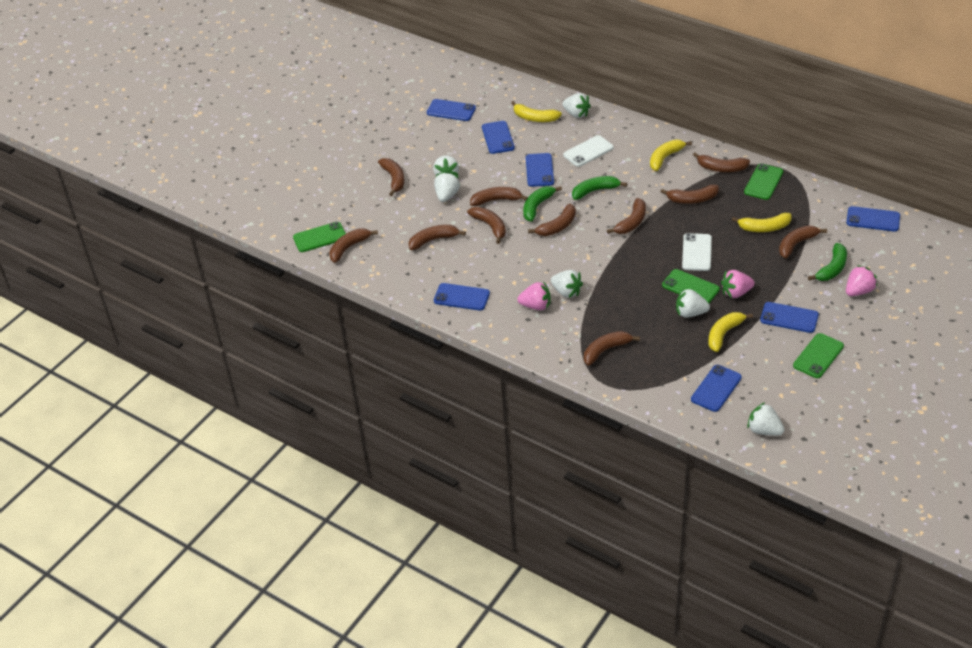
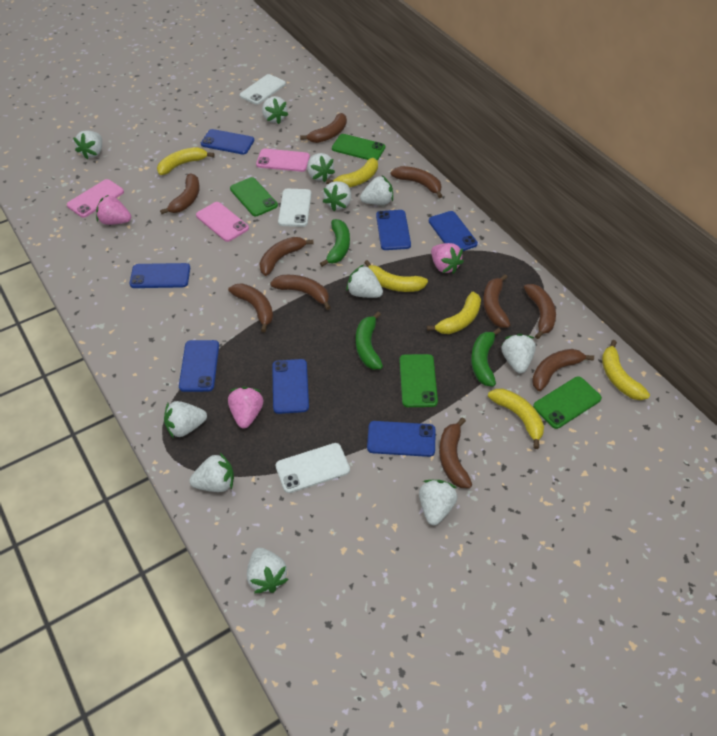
brown banana: [329,228,378,263] [378,158,404,196] [409,225,466,250] [467,207,506,244] [470,187,528,206] [528,204,576,236] [584,331,640,366] [607,198,646,234] [660,184,719,204] [693,152,750,172] [779,225,827,258] = 11 -> [160,174,200,214] [228,283,273,332] [259,237,314,276] [270,275,331,310] [300,113,347,143] [390,166,442,198] [439,417,472,488] [483,274,510,328] [524,284,556,339] [532,349,594,391] = 10
pink phone: none = 0 -> [67,179,124,218] [196,202,249,242] [256,149,310,172] = 3
white phone: [563,135,614,167] [682,233,712,271] = 2 -> [240,74,286,105] [276,443,350,493] [278,189,311,227] = 3
white strawberry: [433,155,459,177] [434,172,460,202] [551,270,583,298] [562,93,591,118] [676,288,710,318] [747,402,784,436] = 6 -> [73,131,102,159] [164,401,207,438] [189,453,234,492] [247,548,289,593] [262,96,288,124] [307,153,335,182] [323,181,351,211] [346,265,383,298] [360,176,393,205] [419,480,457,525] [502,334,536,373] = 11
yellow banana: [511,101,562,122] [650,140,692,171] [708,312,753,352] [732,213,792,232] = 4 -> [157,147,214,175] [326,158,378,187] [364,260,428,292] [427,292,481,334] [488,389,544,449] [602,340,650,400] = 6

